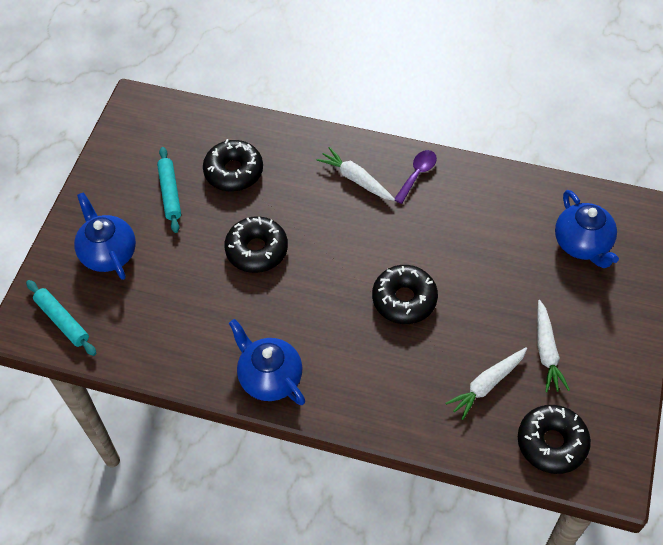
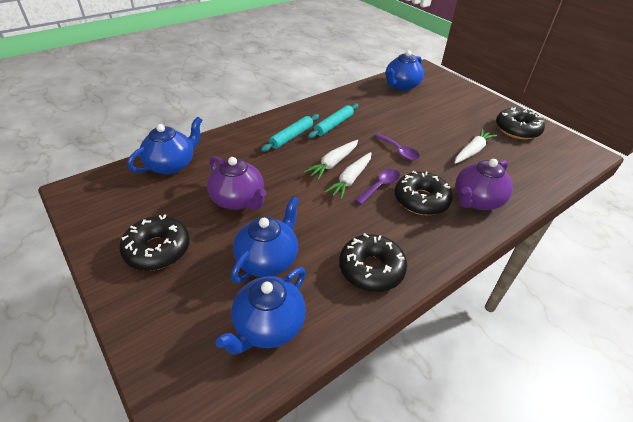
blue teapot: [74,192,136,280] [229,319,305,405] [555,190,619,268] = 3 -> [127,117,202,175] [216,267,306,354] [231,196,299,283] [386,50,424,91] = 4
purple spoon: [395,150,437,204] = 1 -> [355,169,400,205] [374,133,420,160] = 2
purple teapot: none = 0 -> [207,156,267,210] [456,159,513,210] = 2

